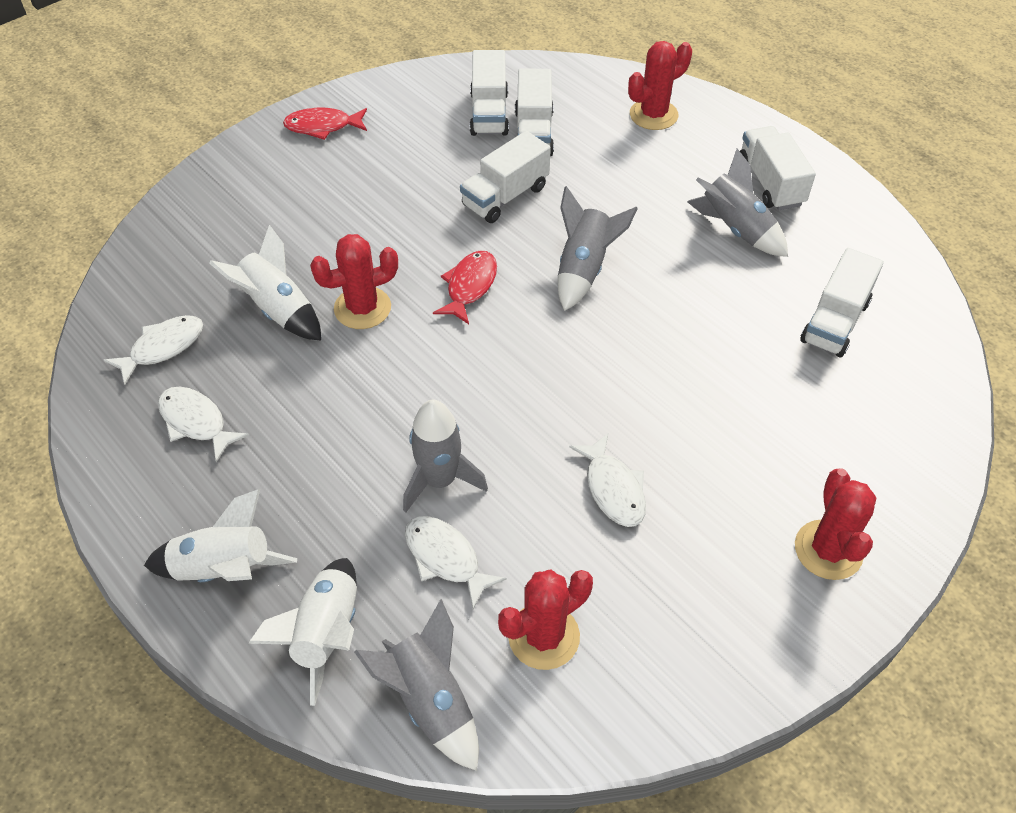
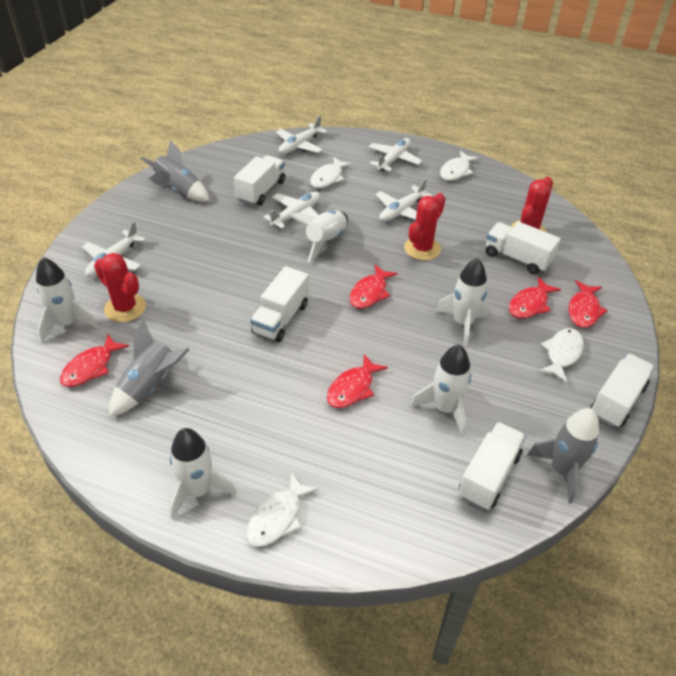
grey rocket: [354,599,479,771] [403,400,488,512] [558,186,638,311] [687,149,788,257] = 4 -> [109,319,190,417] [140,140,210,202] [527,408,599,504] = 3
red cactus: [310,234,398,329] [498,570,593,670] [628,41,692,130] [795,468,877,580] = 4 -> [94,253,146,322] [404,193,445,260] [511,177,553,232] = 3
red fish: [283,108,367,140] [433,251,497,324] = 2 -> [60,334,129,387] [327,354,388,408] [350,265,398,309] [509,277,561,318] [569,280,608,328] = 5
white plane: none = 0 -> [82,221,146,277] [264,192,320,228] [276,116,328,154] [368,138,422,171] [376,178,433,221] = 5
white rocket: [144,489,297,582] [209,225,321,340] [248,558,357,706] = 3 -> [36,257,98,342] [169,428,237,520] [289,210,348,262] [411,345,471,435] [435,258,490,346] = 5

